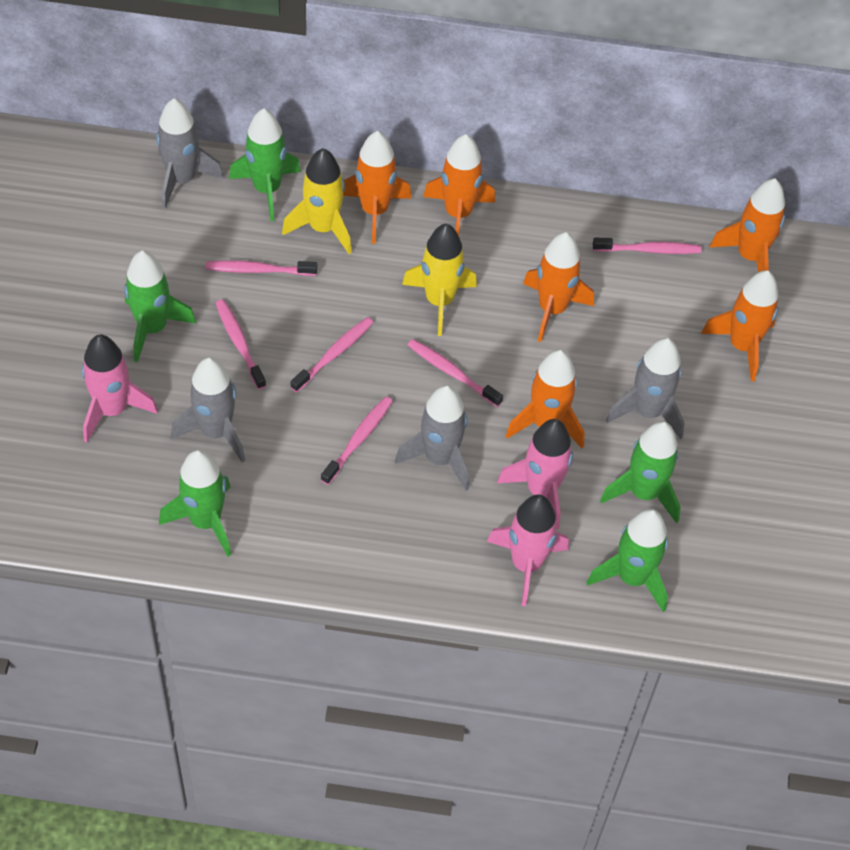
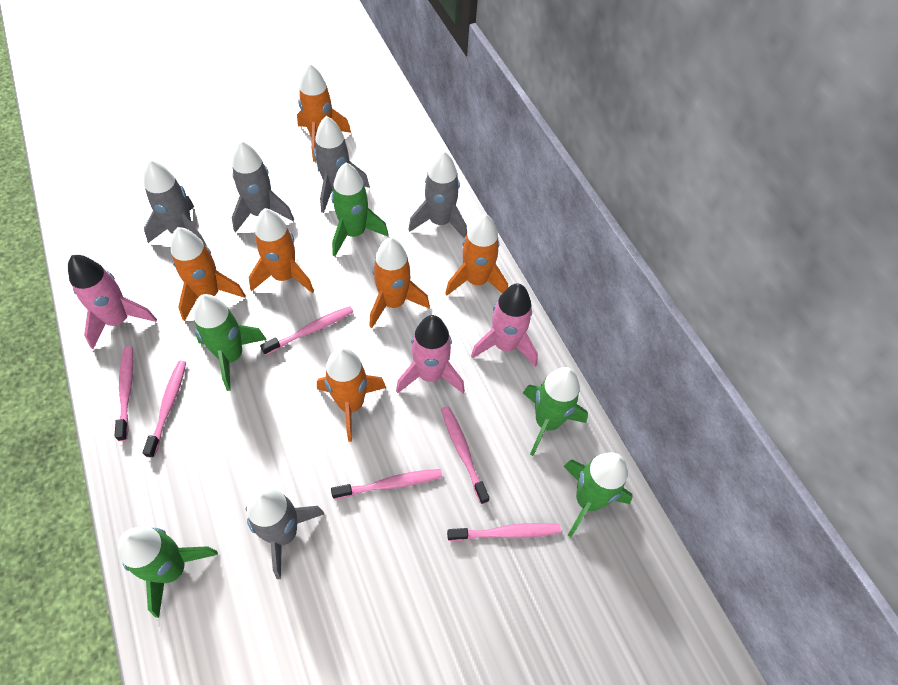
grey rocket: [156,98,224,209] [171,357,245,463] [395,385,469,491] [606,338,685,440] = 4 -> [144,160,207,246] [232,140,294,233] [245,488,324,579] [314,116,370,213] [408,151,467,238] = 5
yellow rocket: [282,148,352,254] [402,223,477,336] = 2 -> none = 0

